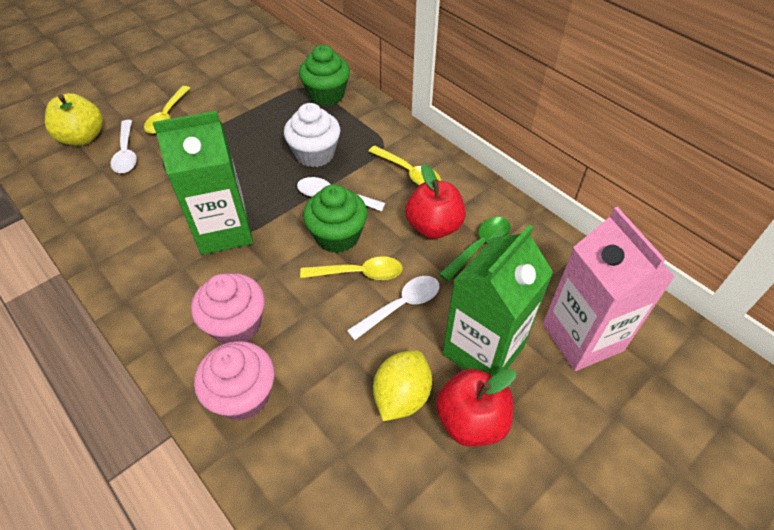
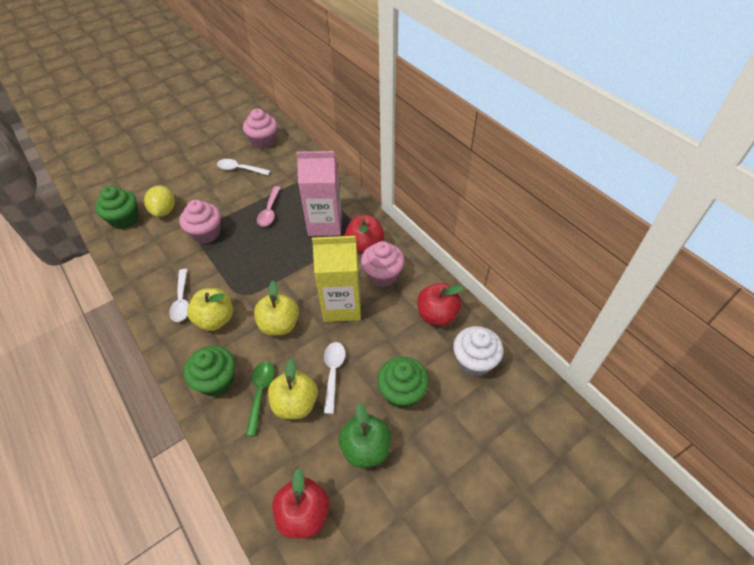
green apple: none = 0 -> [339,403,391,468] = 1
green carton: [153,111,253,255] [442,224,553,376] = 2 -> none = 0
green cupcake: [299,45,350,106] [303,184,367,253] = 2 -> [95,186,139,229] [184,346,235,397] [377,357,429,409] = 3
pink cupcake: [191,273,265,344] [194,341,275,421] = 2 -> [179,200,221,244] [243,109,277,149] [361,241,404,287] = 3
pink spoon: none = 0 -> [257,186,281,227] = 1
red apple: [405,164,466,239] [436,369,516,447] = 2 -> [272,468,330,538] [345,215,384,253] [417,283,464,326] = 3
yellow apple: [45,93,103,146] = 1 -> [187,288,233,331] [254,281,299,336] [268,359,318,419] = 3
yellow carton: none = 0 -> [312,236,361,322] = 1
yellow spoon: [144,86,190,134] [300,256,403,280] [368,146,441,185] = 3 -> none = 0

